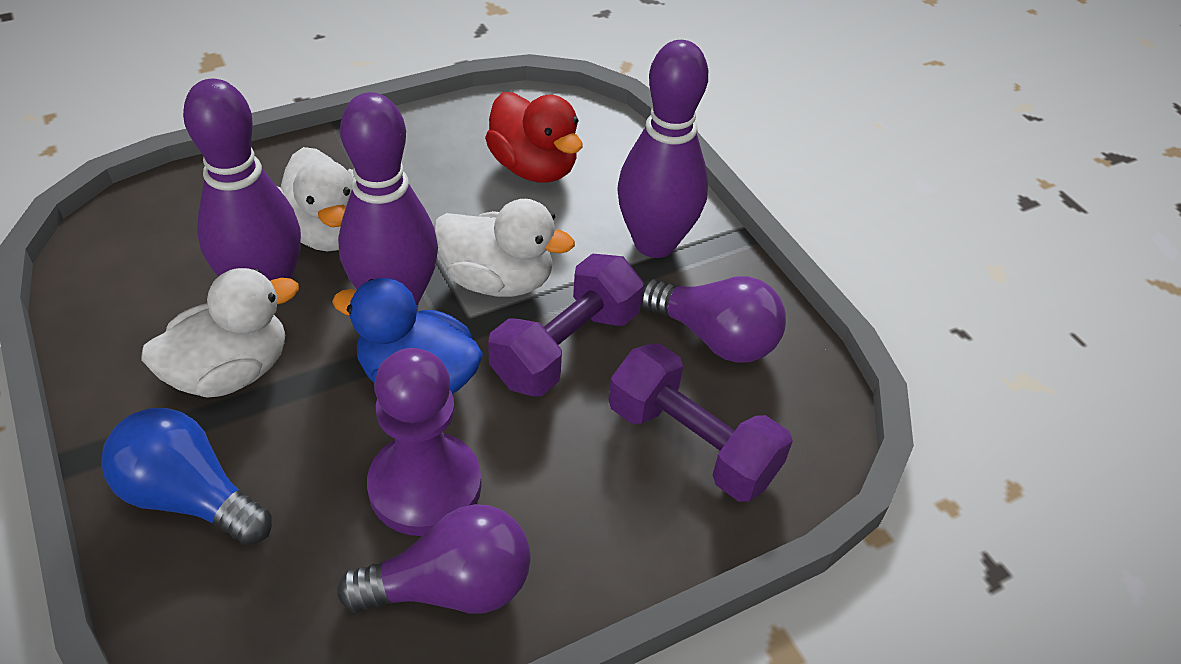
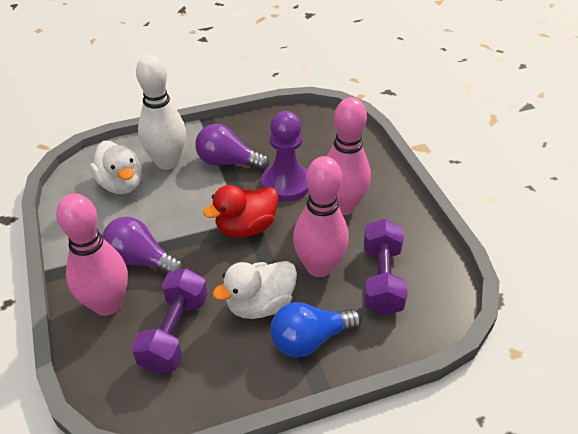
blue duck: [332,278,483,394] = 1 -> none = 0
pink bowling pin: none = 0 -> [56,193,128,316] [293,156,349,277] [327,97,371,215] = 3
purple bowling pin: [183,79,301,281] [338,92,438,306] [617,40,708,258] = 3 -> none = 0
white bowling pin: none = 0 -> [136,55,186,170] = 1
white duck: [141,268,299,398] [277,147,354,251] [434,199,575,297] = 3 -> [90,141,142,194] [213,261,297,319] = 2

